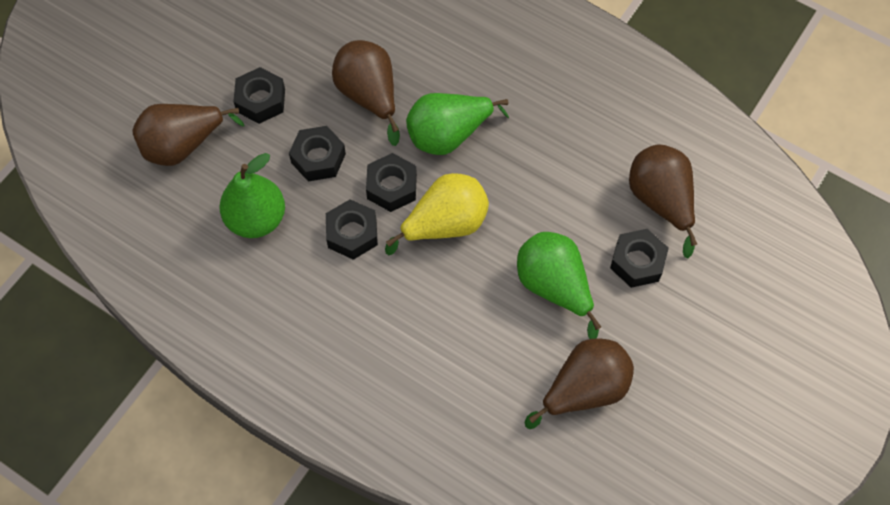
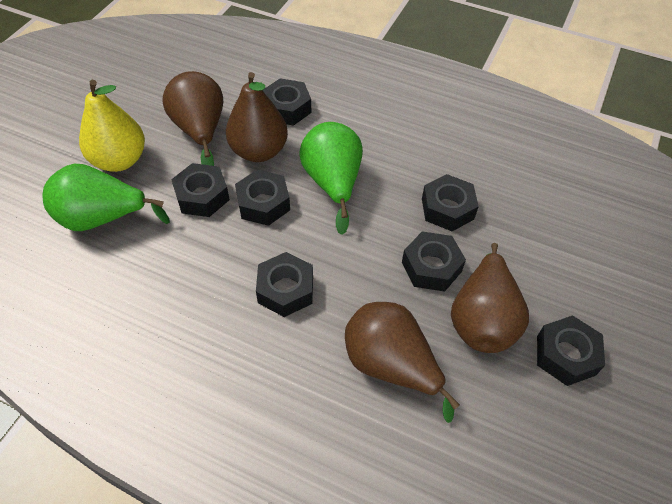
black nut: [233,67,285,124] [289,126,346,181] [326,199,378,260] [366,153,417,212] [610,229,669,288] = 5 -> [171,163,230,217] [235,170,290,226] [256,252,313,317] [263,78,311,126] [402,232,466,292] [422,174,479,231] [537,315,605,386] = 7
green pear: [219,153,285,238] [406,93,509,155] [517,232,601,339] = 3 -> [43,164,170,231] [299,122,363,235] = 2

